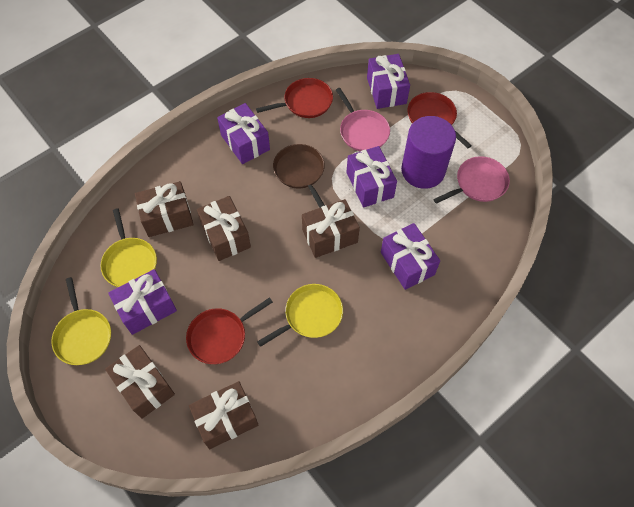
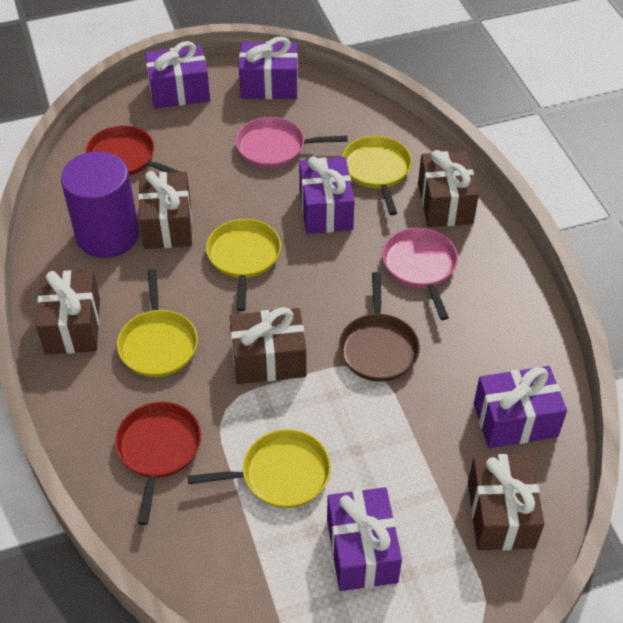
red pan: [186,297,273,364] [256,78,333,118] [407,92,472,148] = 3 -> [85,125,180,176] [115,402,201,525] = 2
yellow pan: [51,277,111,365] [101,208,157,287] [257,284,343,347] = 3 -> [117,269,198,377] [187,429,331,508] [206,219,281,311] [342,136,412,215] = 4

